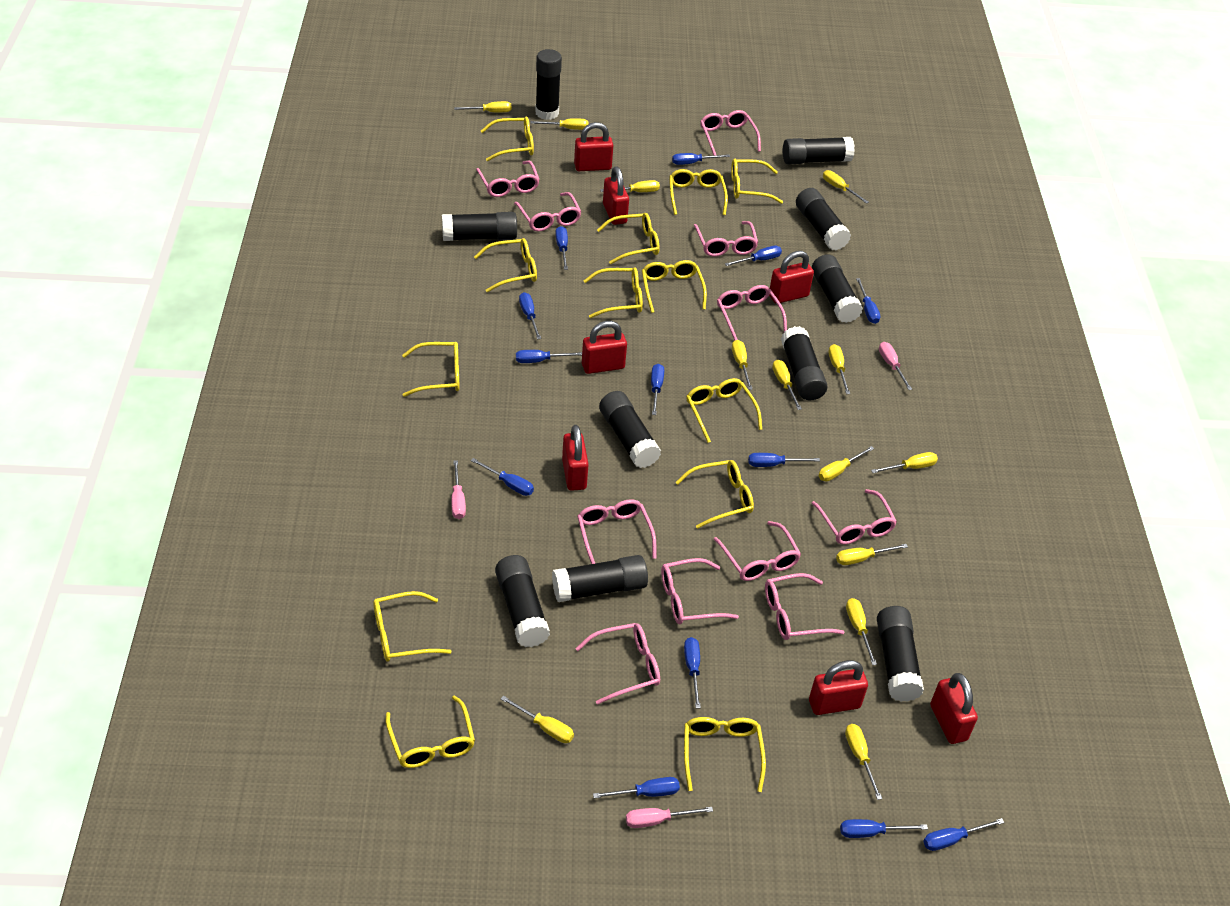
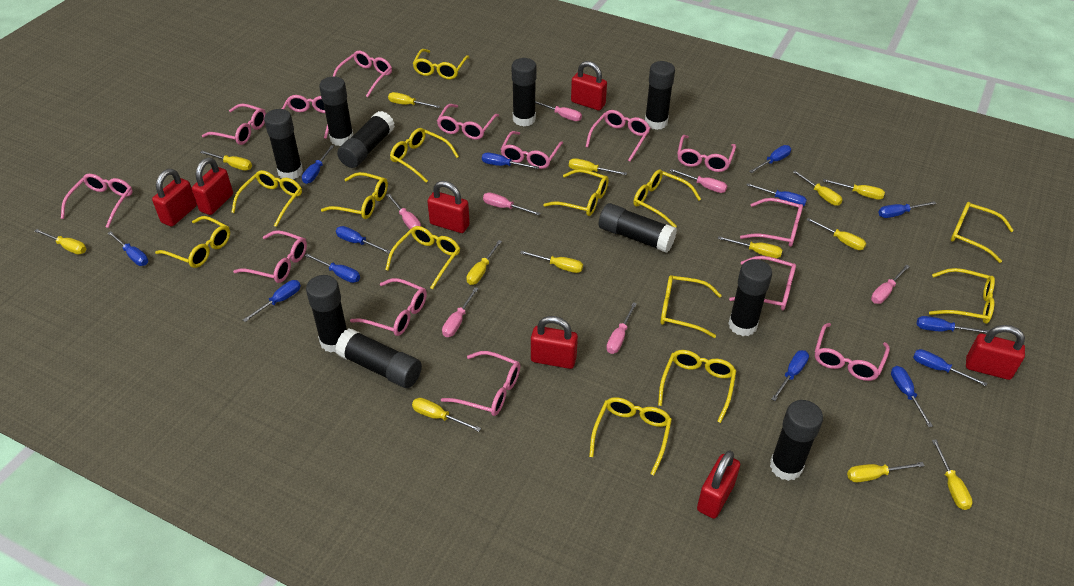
pink glasses: [476,161,540,197] [514,192,581,231] [575,623,660,705] [577,499,656,564] [661,558,739,624] [694,221,758,257] [700,110,761,156] [714,521,801,581] [717,285,787,341] [765,573,844,640] [812,489,897,545] = 11 -> [61,174,133,228] [202,103,266,145] [233,230,307,283] [282,95,329,139] [333,50,392,97] [350,278,427,336] [437,104,499,140] [441,351,520,416] [501,131,563,169] [586,110,651,162] [677,135,736,172] [729,256,796,310] [740,198,803,247] [815,323,890,381] = 14
pink screwdriver: [451,460,466,519] [626,807,713,828] [879,342,912,390] = 3 -> [387,194,421,229] [442,287,478,337] [483,192,541,215] [535,101,582,121] [606,302,637,354] [670,169,727,193] [871,265,910,304] = 7

